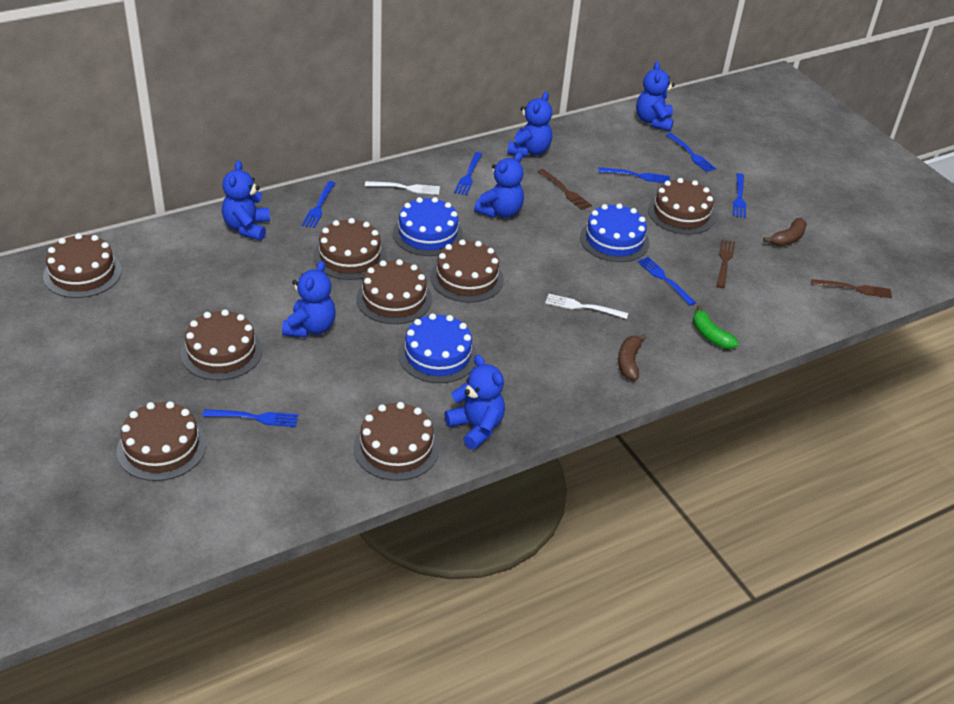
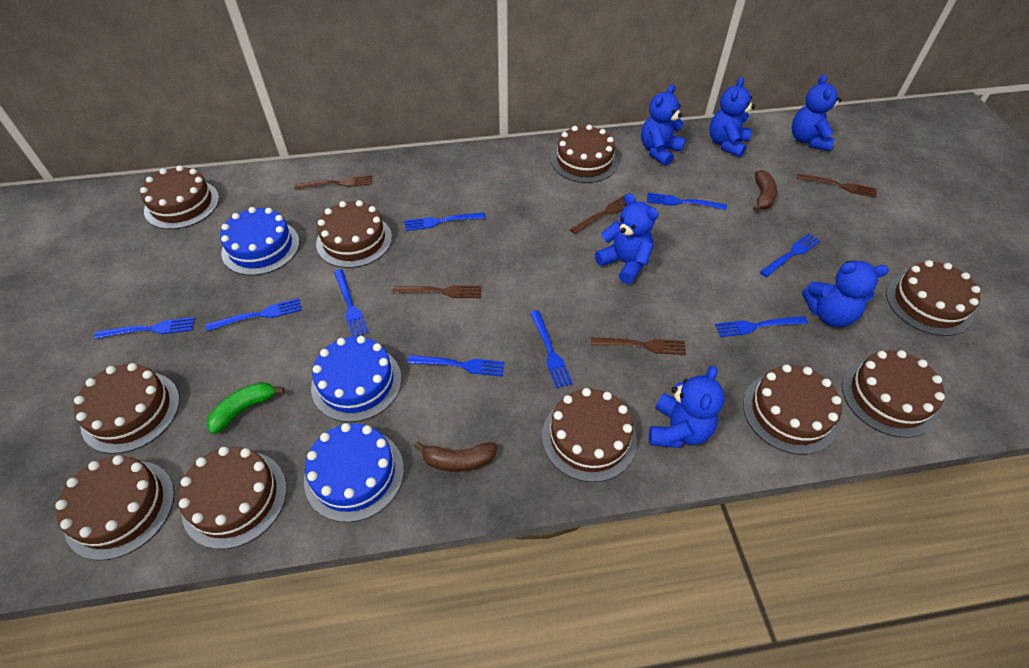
blue fork: [203,409,298,427] [302,181,335,228] [454,152,482,195] [598,167,670,183] [637,257,696,306] [666,133,716,172] [733,173,746,218] = 7 -> [94,317,195,339] [206,298,302,331] [334,269,369,337] [404,212,486,231] [407,355,505,377] [530,310,573,388] [647,193,727,210] [715,316,808,337] [760,233,821,277] = 9
brown cake: [43,233,122,298] [117,401,206,481] [181,309,262,380] [313,218,386,280] [354,402,440,481] [356,259,432,324] [430,239,504,303] [648,178,715,235] = 8 -> [56,455,175,560] [74,363,180,454] [140,165,219,229] [178,447,287,549] [316,200,392,268] [542,388,637,482] [551,125,618,183] [743,364,841,455] [842,350,945,438] [886,260,980,336] = 10
brown fork: [538,169,592,210] [716,239,735,288] [811,279,892,298] = 3 -> [294,175,373,190] [392,285,481,298] [570,195,627,234] [591,337,686,355] [797,174,877,198] = 5
white fork: [365,181,440,195] [545,294,628,319] = 2 -> none = 0

